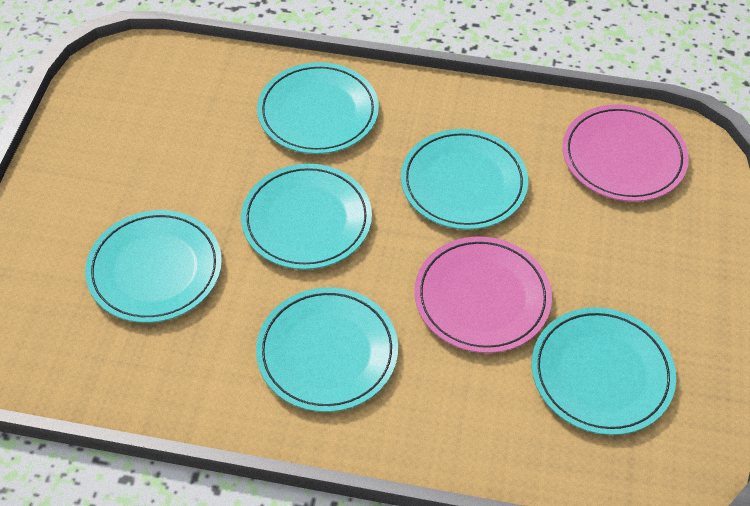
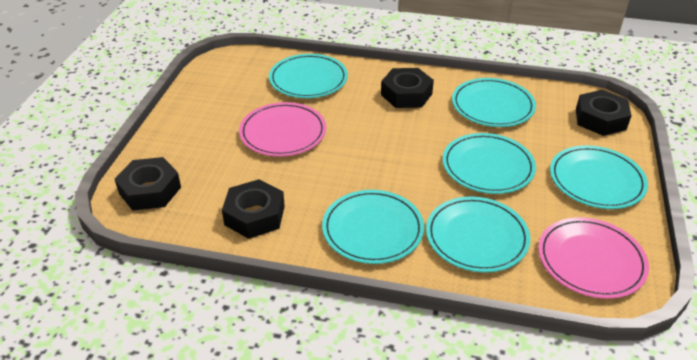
black nut: none = 0 -> [115,157,181,211] [222,179,285,239] [381,68,434,108] [576,90,632,136] = 4

